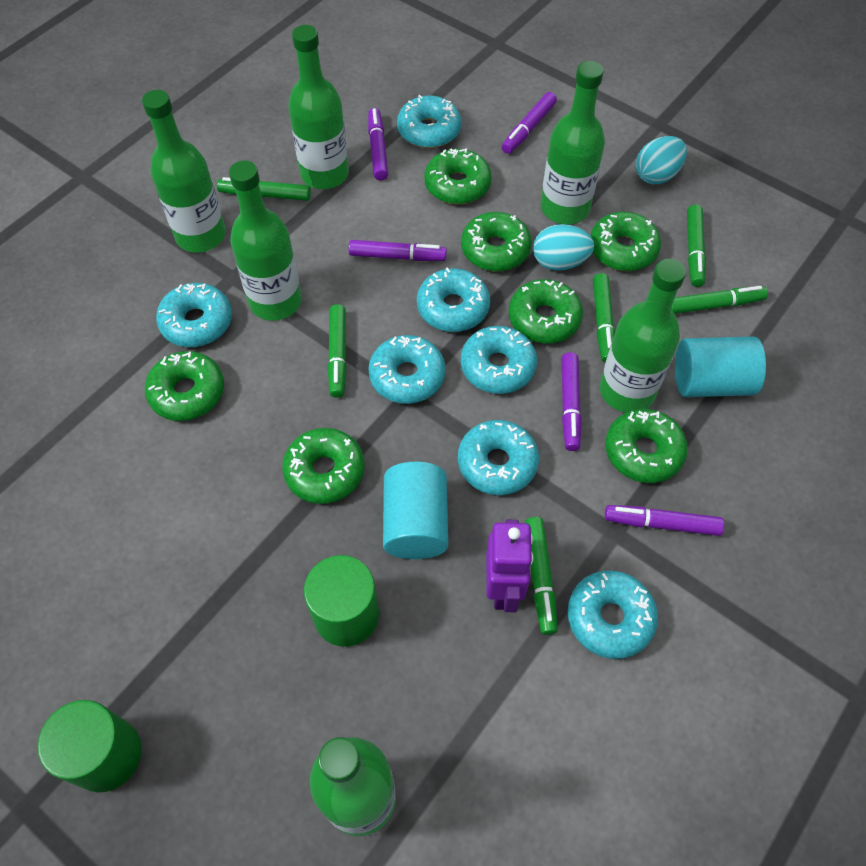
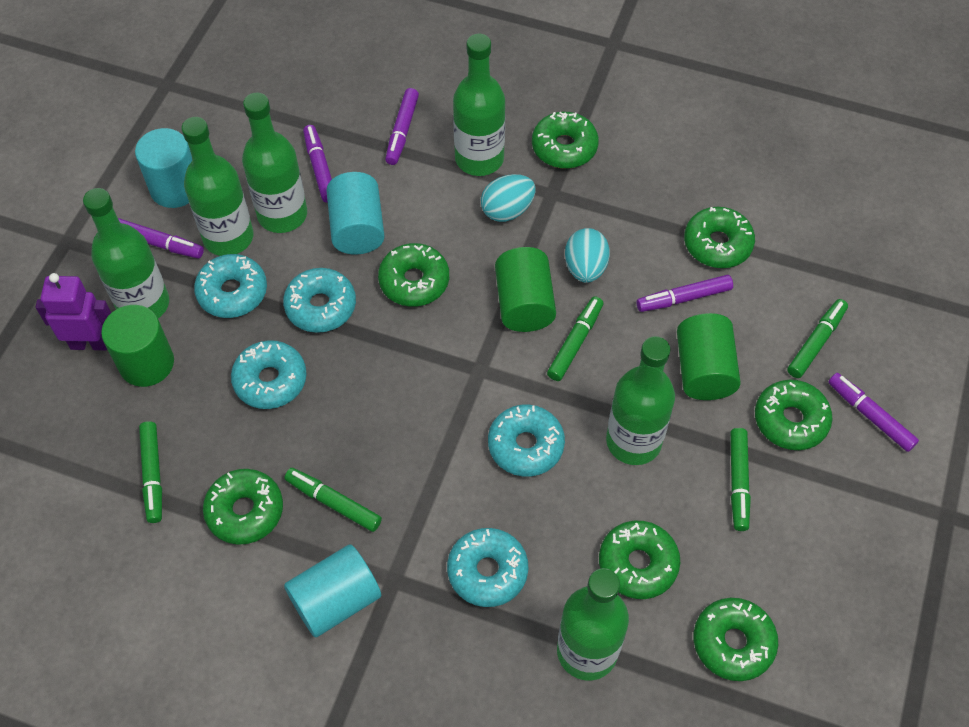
green cylinder: [38,700,142,793] [304,555,379,647] = 2 -> [101,305,174,387] [495,247,556,332] [677,313,741,400] = 3
green marker: [217,177,311,201] [328,304,347,398] [525,517,558,635] [593,273,615,363] [671,286,768,314] [687,205,706,287] = 6 -> [139,421,162,523] [284,468,382,532] [547,296,603,381] [730,428,751,531] [787,299,848,378] = 5
turquoise cylinder: [383,462,448,559] [675,336,766,397] = 2 -> [135,128,192,208] [284,544,381,638] [326,172,385,254] = 3
turquoise donut: [156,283,232,347] [368,335,446,404] [397,95,461,148] [417,267,490,332] [458,420,539,495] [461,326,537,394] [567,571,658,659] = 7 -> [194,254,267,318] [231,340,307,409] [283,268,356,333] [447,528,528,607] [488,405,565,477] = 5

